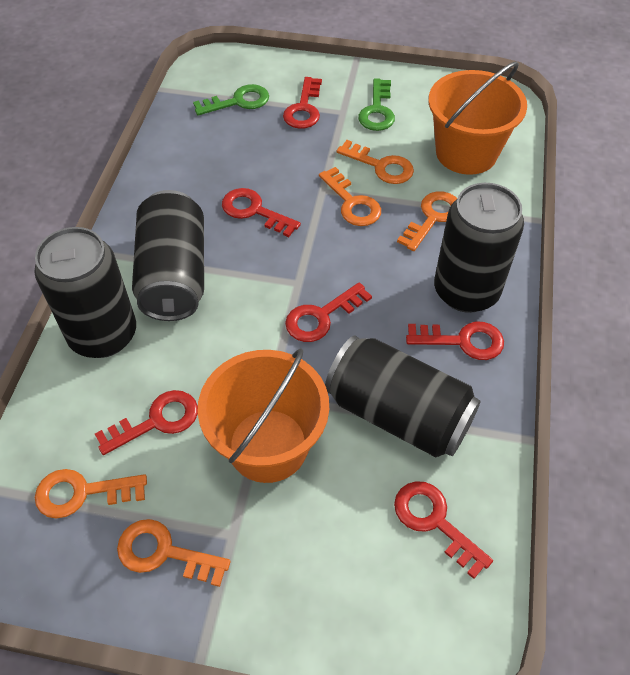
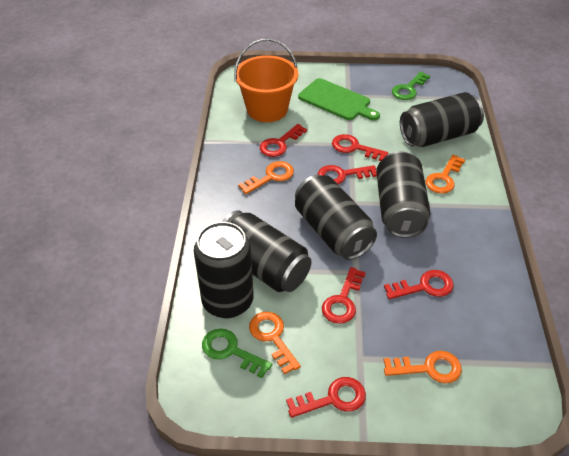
black can: [34,227,136,358] [132,190,204,321] [325,336,481,457] [434,183,524,313] = 4 -> [194,222,254,318] [222,210,311,292] [295,175,377,260] [376,151,430,238] [400,92,484,147] = 5
green cutting board: none = 0 -> [298,78,380,120] = 1
orange bucket: [197,348,329,483] [429,61,527,175] = 2 -> [234,38,298,122] = 1
orange key: [35,469,147,519] [117,519,231,587] [319,167,381,226] [337,140,414,184] [397,191,457,251] = 5 -> [238,161,294,194] [249,312,301,374] [384,351,462,383] [426,155,465,194] = 4

